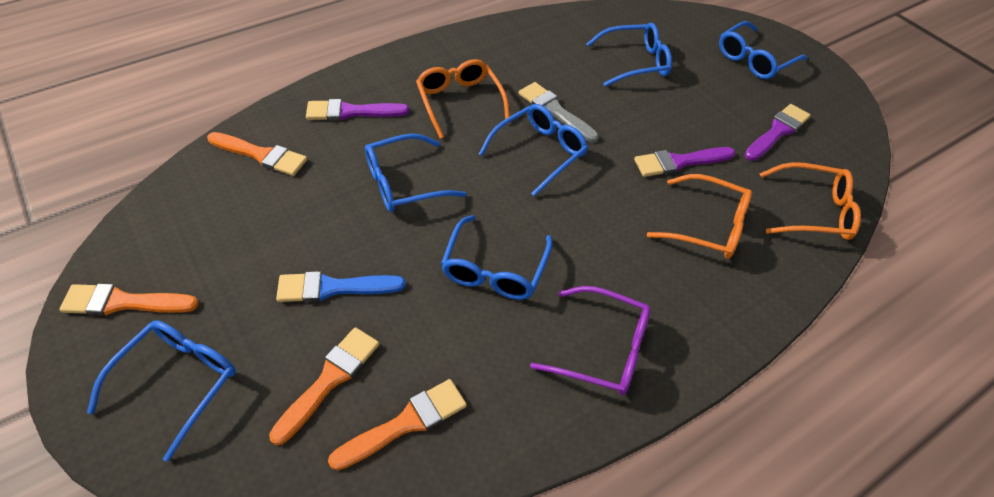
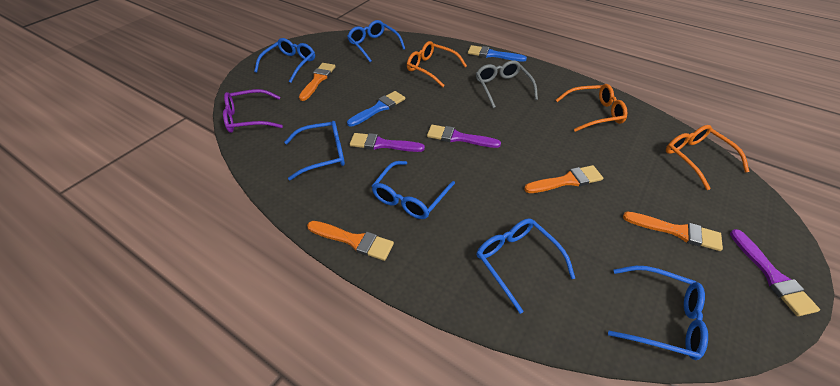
blue brush: [276,271,405,302] = 1 -> [347,91,405,127] [468,45,527,62] = 2
grey brush: [519,82,599,142] = 1 -> none = 0
grey glasses: none = 0 -> [476,60,538,108] = 1

